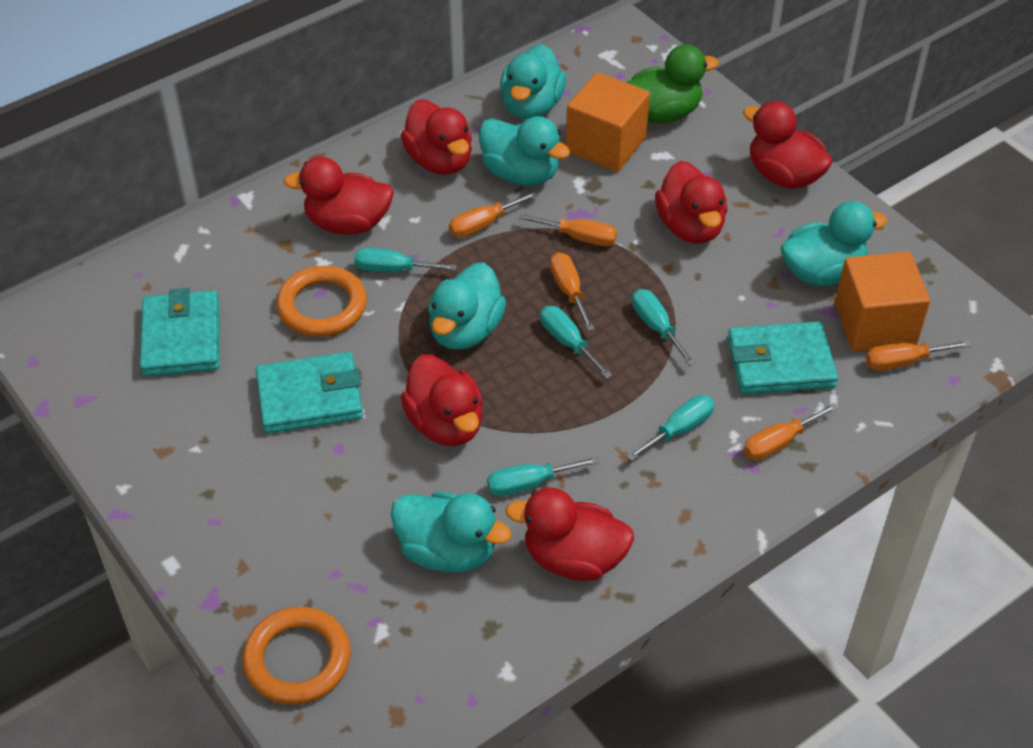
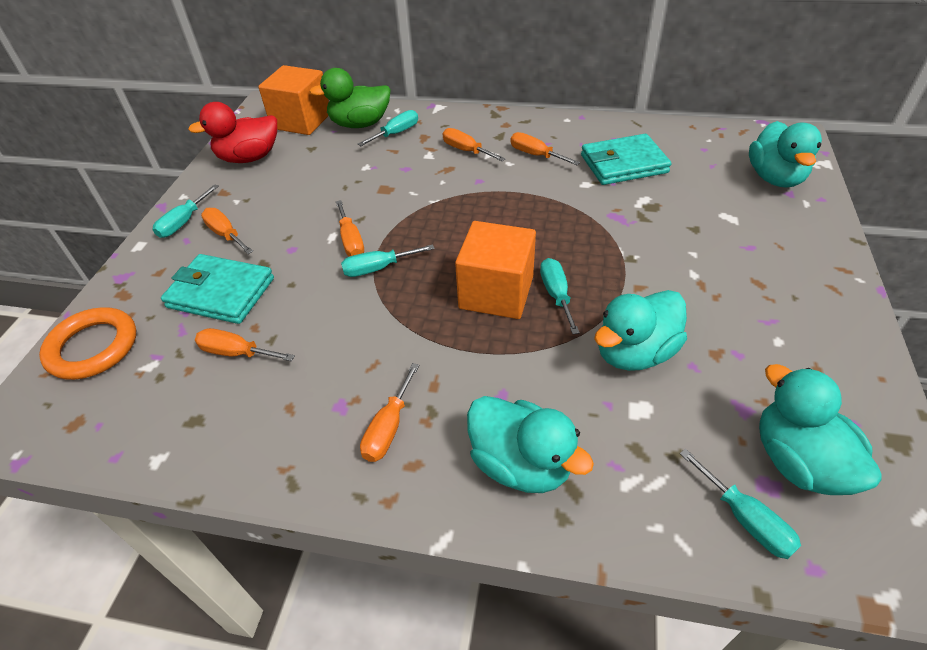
orange ring: [242,607,351,705] [276,266,367,337] = 2 -> [39,307,136,380] = 1
orange screwdriver: [449,191,538,238] [518,214,617,246] [550,252,595,331] [743,403,838,461] [866,340,971,371] = 5 -> [195,328,295,361] [201,208,253,254] [336,200,364,257] [360,363,419,462] [443,128,506,161] [510,132,580,165] = 6
red duck: [283,157,394,235] [400,354,483,446] [401,99,472,175] [505,488,634,581] [655,161,727,244] [743,101,833,189] = 6 -> [188,102,277,163] = 1
turquoise duck: [391,492,511,573] [428,262,506,350] [479,116,570,186] [500,44,566,119] [780,201,888,286] = 5 -> [467,396,594,493] [594,290,687,371] [749,121,822,188] [759,364,882,495] = 4
turquoise wallet: [140,288,219,377] [256,352,363,434] [727,322,838,395] = 3 -> [161,254,274,324] [581,134,671,185] = 2

